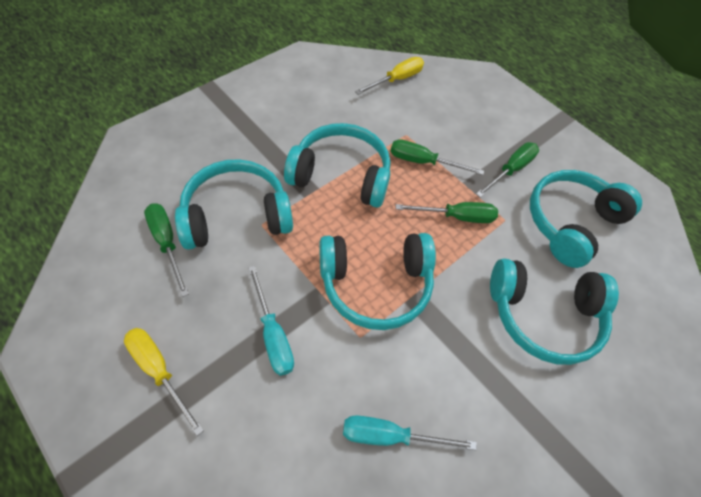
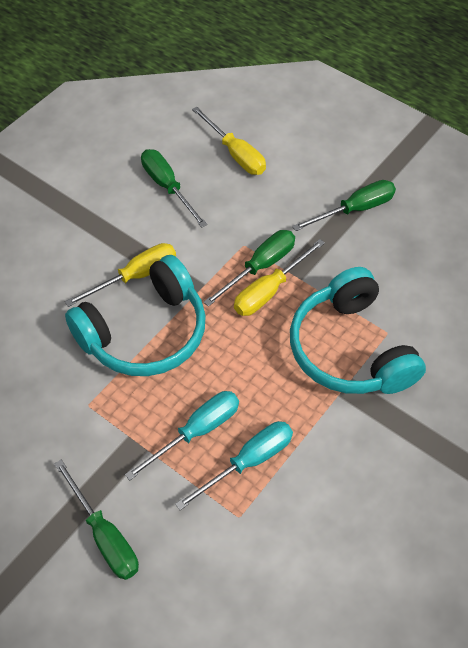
turquoise headphones: [175,159,293,250] [284,123,390,208] [319,233,436,330] [490,258,619,365] [530,170,642,268] = 5 -> [65,255,206,376] [290,267,426,394] = 2
yellow screwdriver: [124,328,204,436] [355,57,424,95] = 2 -> [65,243,176,307] [192,107,266,175] [234,239,325,316] = 3

